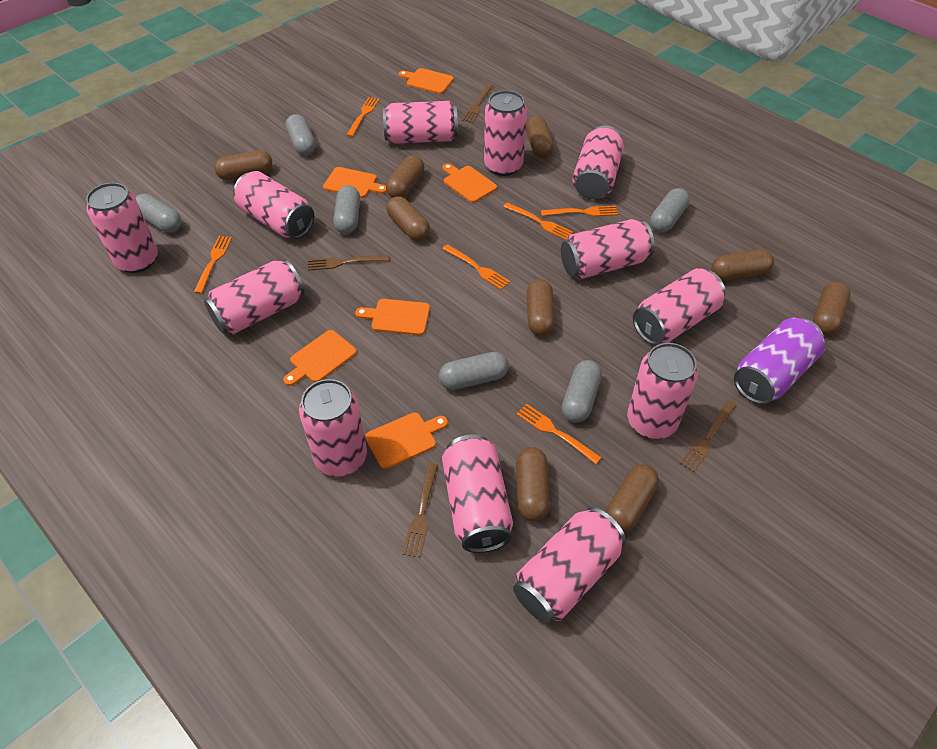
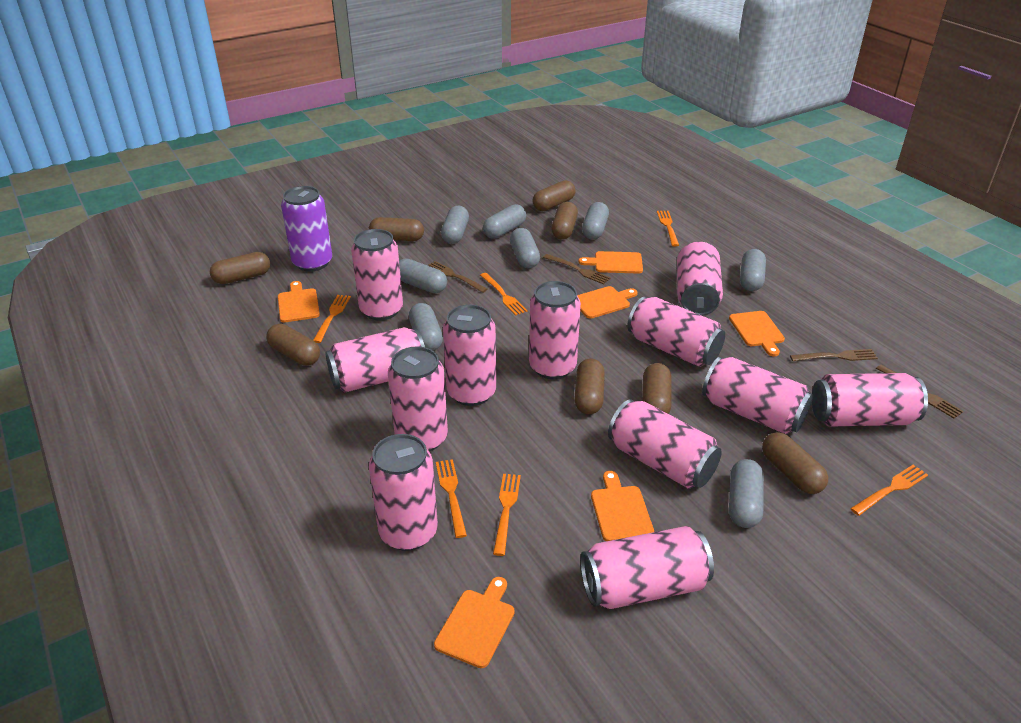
brown capsule: [214,150,272,180] [386,155,424,198] [386,196,430,241] [516,447,550,521] [526,116,554,158] [527,279,555,336] [605,464,659,533] [711,249,774,281] [813,282,850,335] = 9 -> [210,252,270,284] [266,324,320,366] [369,217,424,241] [533,180,575,211] [551,202,578,239] [574,358,605,414] [642,363,671,414] [762,432,828,494] = 8
grey capsule: [135,194,182,233] [285,114,316,156] [333,185,360,234] [439,352,509,390] [562,360,602,423] [650,188,690,233] = 6 -> [399,259,447,293] [409,303,443,351] [441,206,469,244] [483,204,526,239] [510,228,540,268] [582,202,609,240] [729,459,764,528] [740,249,766,291] = 8

